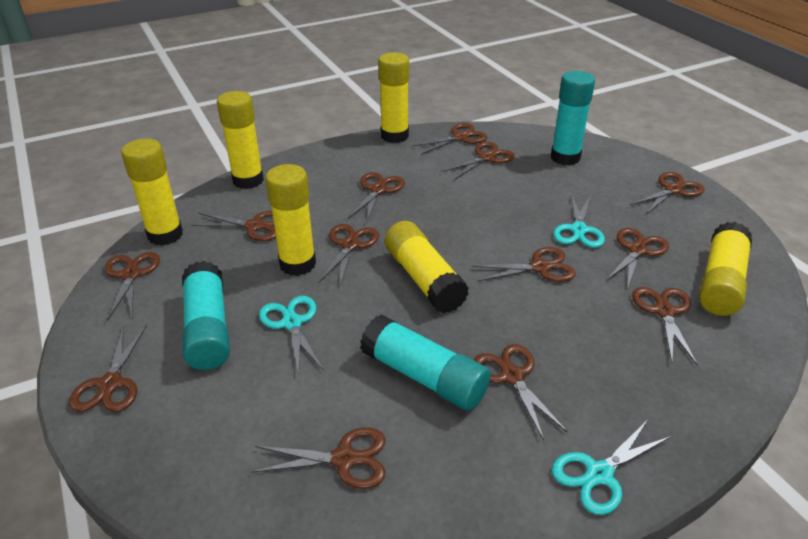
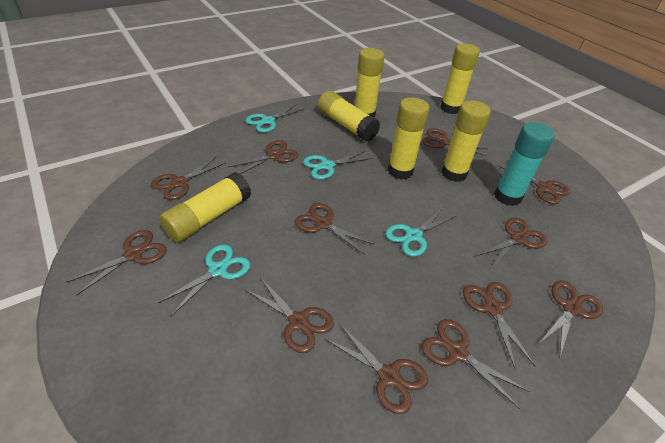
brown scissors: [69,325,147,412] [105,252,160,321] [191,211,276,241] [251,427,385,489] [319,224,379,286] [348,172,405,221] [413,123,487,155] [442,142,515,180] [472,247,576,282] [474,344,568,440] [606,228,669,289] [630,172,705,214] [632,287,698,365] = 13 -> [66,230,167,296] [151,157,225,200] [228,140,298,174] [245,277,334,353] [295,203,373,255] [325,323,428,414] [422,128,487,156] [422,319,529,409] [463,282,536,370] [477,218,547,269] [499,160,570,204] [540,280,603,359] = 12
turquoise glue stick: [182,261,230,370] [360,315,491,411] [551,71,595,165] = 3 -> [494,122,555,206] = 1
turquoise scissors: [259,296,324,376] [551,421,671,515] [553,194,605,248] = 3 -> [158,244,250,316] [246,104,304,133] [303,151,373,180] [385,208,456,257] = 4

